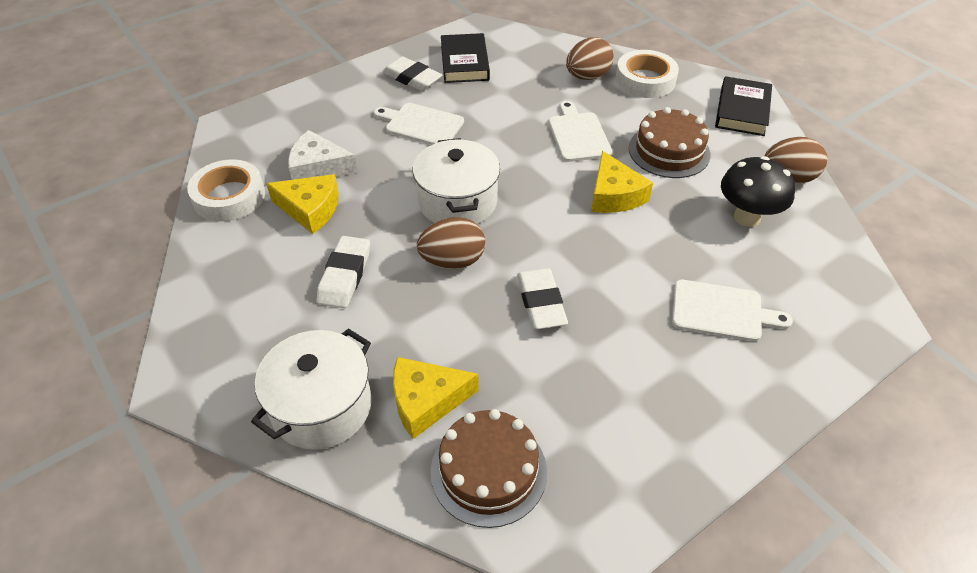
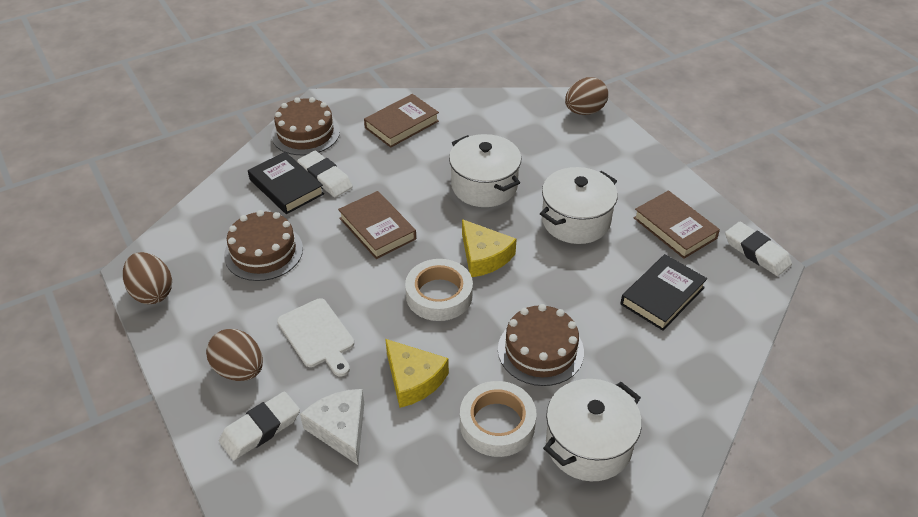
black mushroom: [721,156,795,227] = 1 -> none = 0
brown book: none = 0 -> [338,191,416,259] [364,94,439,148] [634,191,720,259] = 3
brown cake: [430,409,547,528] [629,107,710,178] = 2 -> [224,210,303,281] [271,97,340,155] [498,304,584,386] = 3
white cutting board: [373,103,464,145] [548,101,612,162] [672,280,793,342] = 3 -> [277,298,354,376] = 1
white pot: [251,328,372,450] [413,138,500,224] = 2 -> [449,134,521,207] [540,167,618,244] [543,379,642,481] = 3
yellow cheese: [266,174,338,234] [393,357,479,439] [591,151,653,213] = 3 -> [385,339,449,408] [462,219,516,277] = 2

